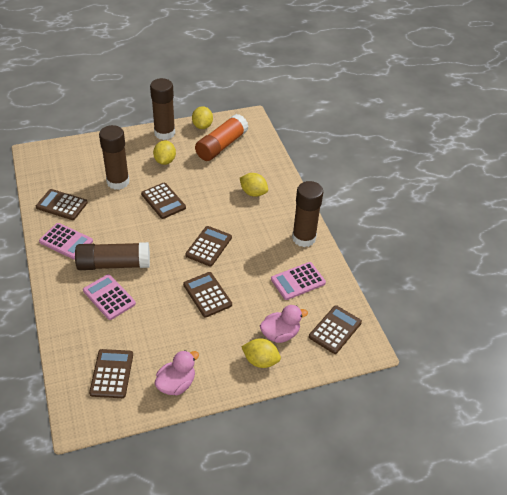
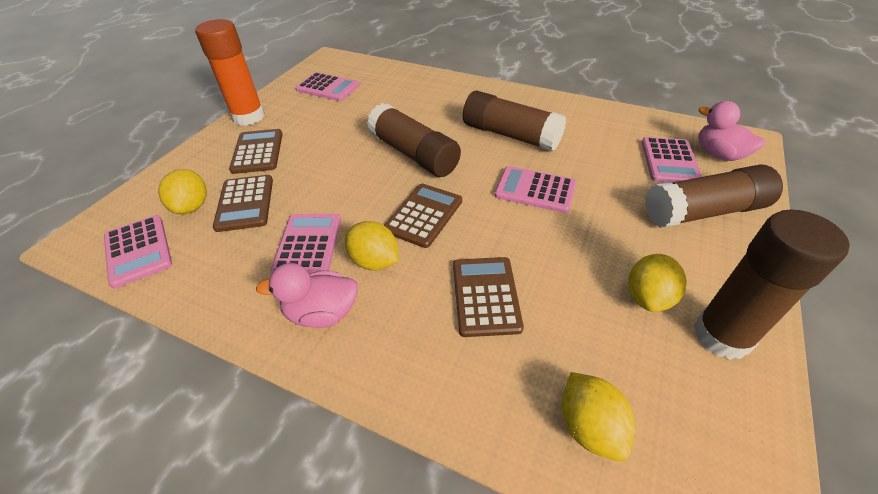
brown calculator: [36,189,88,220] [89,349,133,398] [141,183,186,219] [183,272,232,318] [185,226,232,266] [309,305,362,354] = 6 -> [213,175,273,232] [229,129,283,174] [384,184,462,248] [453,257,524,337] = 4
pink calculator: [39,223,93,260] [83,274,136,320] [271,262,326,300] = 3 -> [104,215,172,288] [270,214,341,274] [295,72,359,101] [495,166,576,213] [642,137,702,183] = 5

